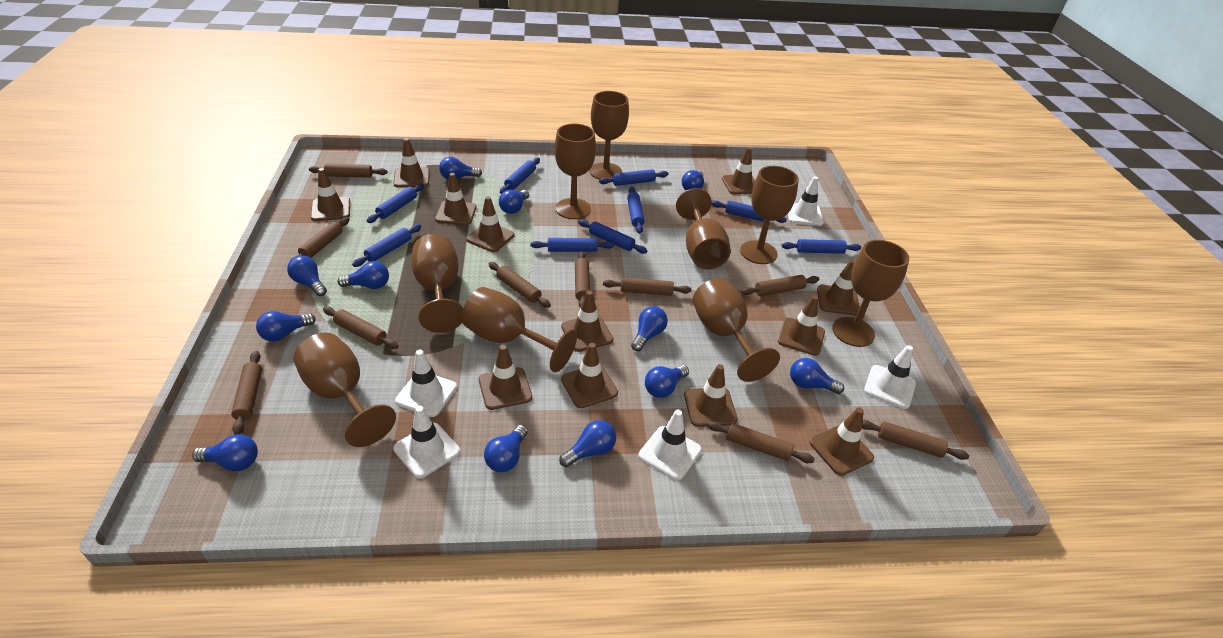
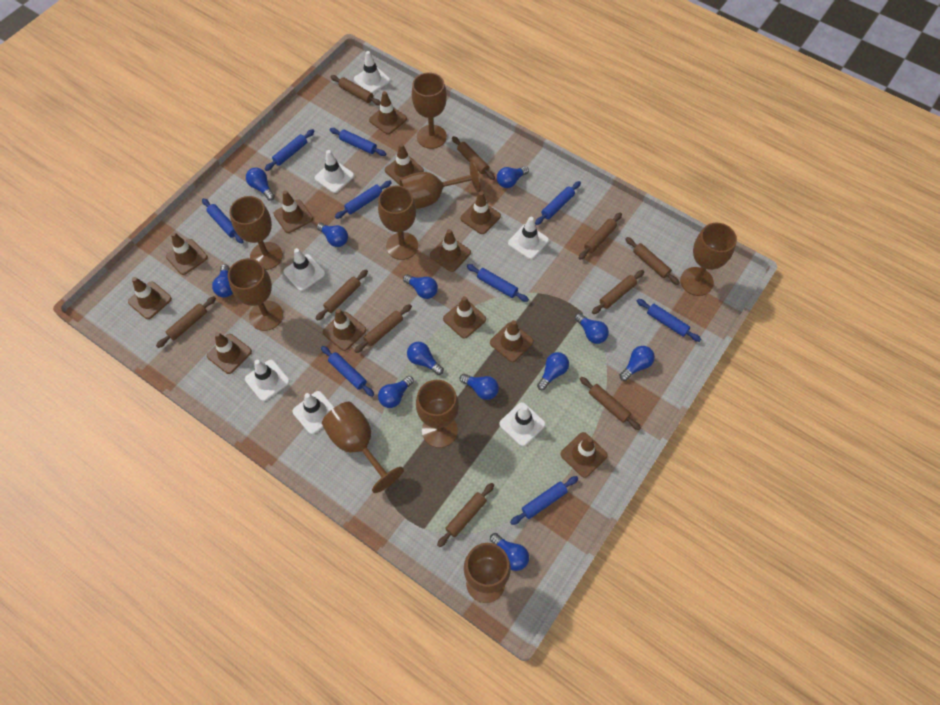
white traffic cone: [393,406,460,478] [395,350,457,417] [639,410,702,480] [788,176,824,226] [864,345,916,409] = 5 -> [245,360,290,401] [283,248,325,291] [292,391,334,434] [315,150,354,193] [354,51,390,94] [499,402,546,446] [508,217,549,259] = 7

